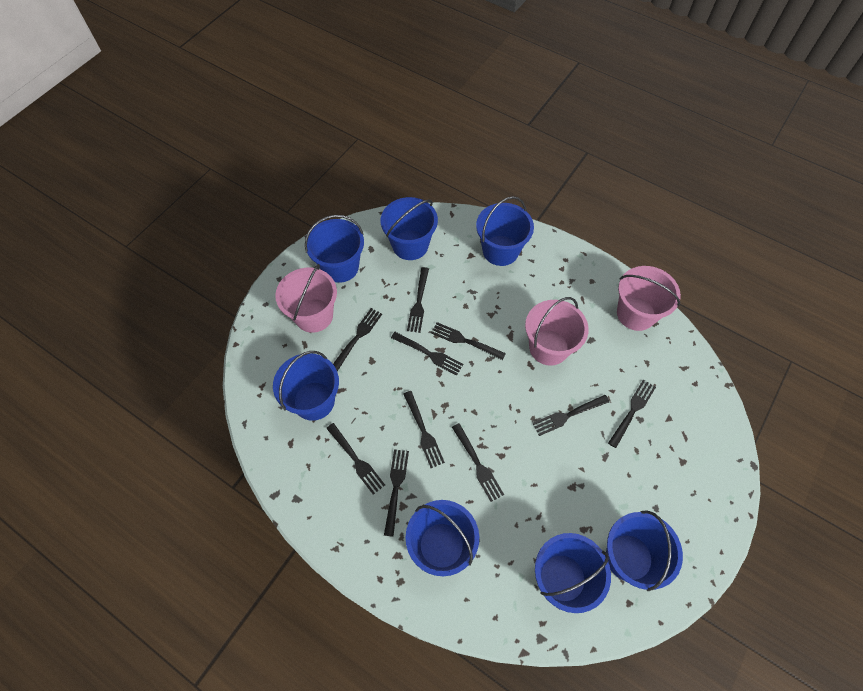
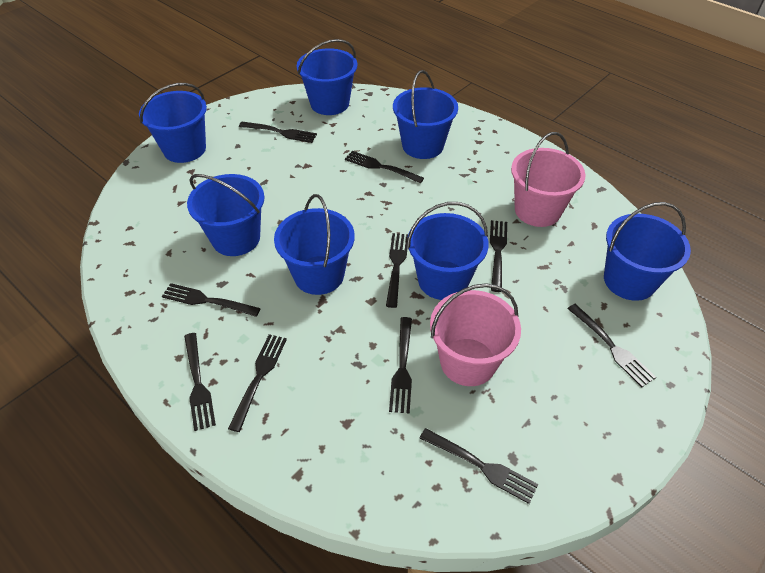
pink bucket: [275,264,337,333] [525,297,589,366] [617,266,681,331] = 3 -> [430,283,521,386] [511,132,586,227] = 2

